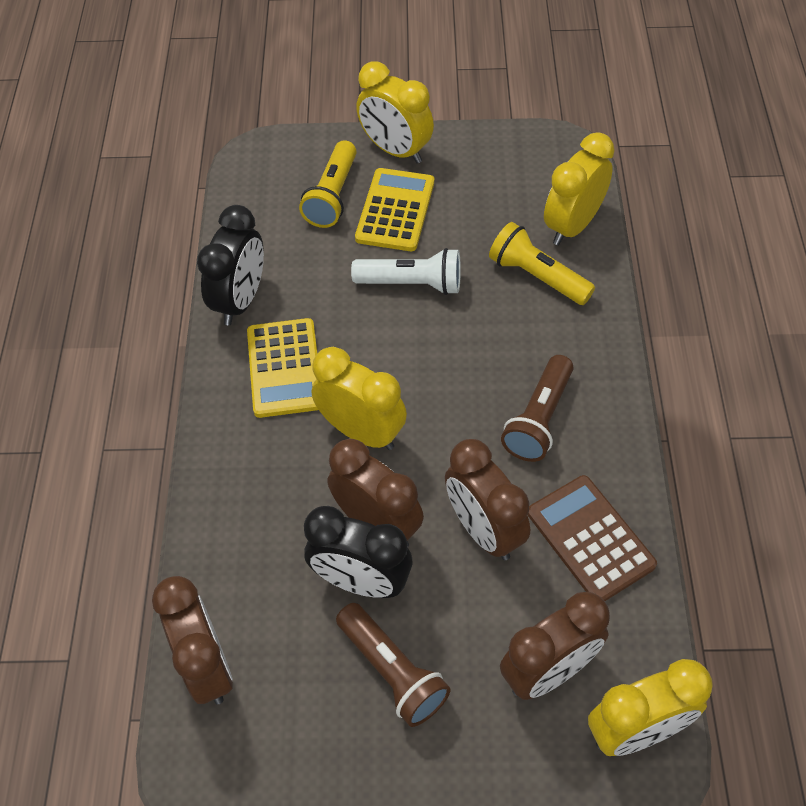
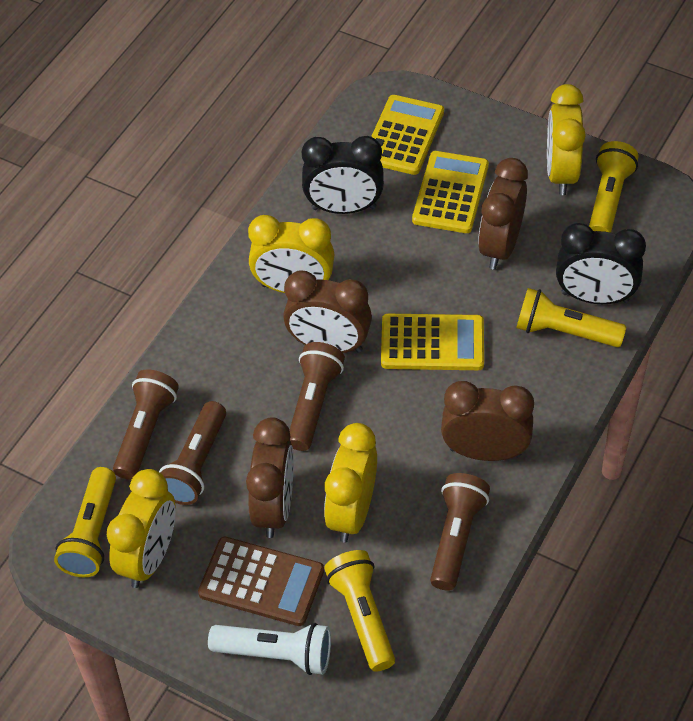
brown flashlight: [336,603,451,727] [501,355,573,462] = 2 -> [113,369,179,480] [159,401,226,505] [289,342,345,451] [430,473,490,591] = 4
yellow calculator: [247,318,318,418] [355,168,434,251] = 2 -> [371,95,444,175] [381,314,484,370] [412,151,489,233] = 3
yellow flashlight: [299,140,357,228] [489,222,595,305] = 2 -> [54,467,116,577] [324,550,395,672] [516,288,626,347] [589,141,638,233] = 4

